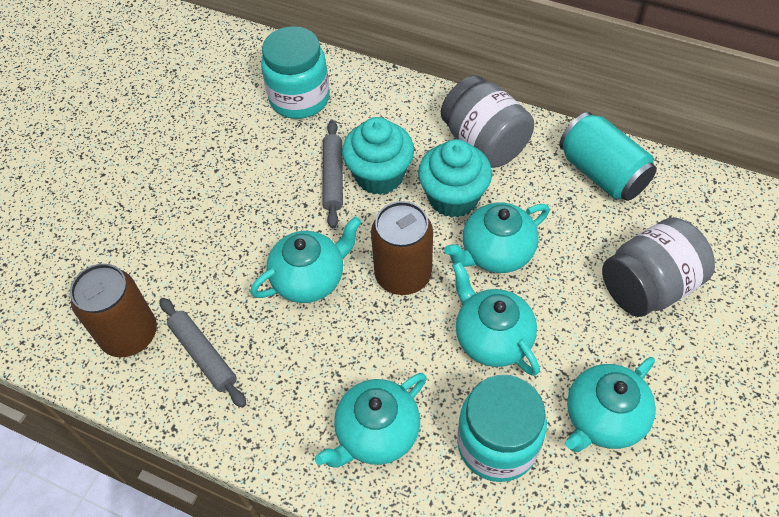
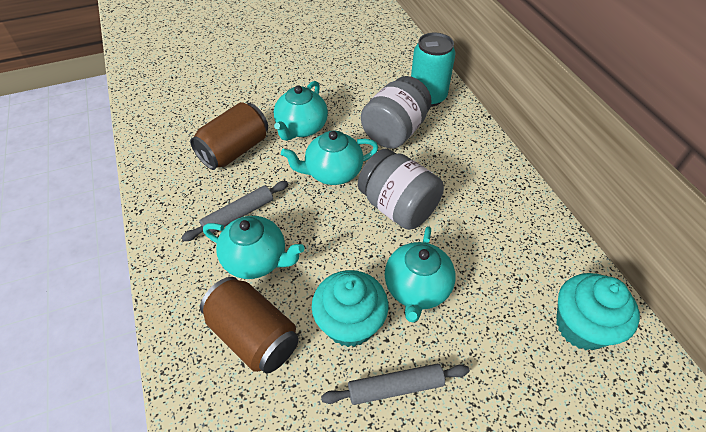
turquoise jar: [261,26,330,119] [457,375,547,482] = 2 -> none = 0
turquoise teapot: [250,217,362,303] [315,373,427,468] [444,202,550,273] [452,261,540,376] [565,357,656,452] = 5 -> [203,216,304,279] [274,81,328,141] [281,131,378,185] [385,226,456,323] = 4

